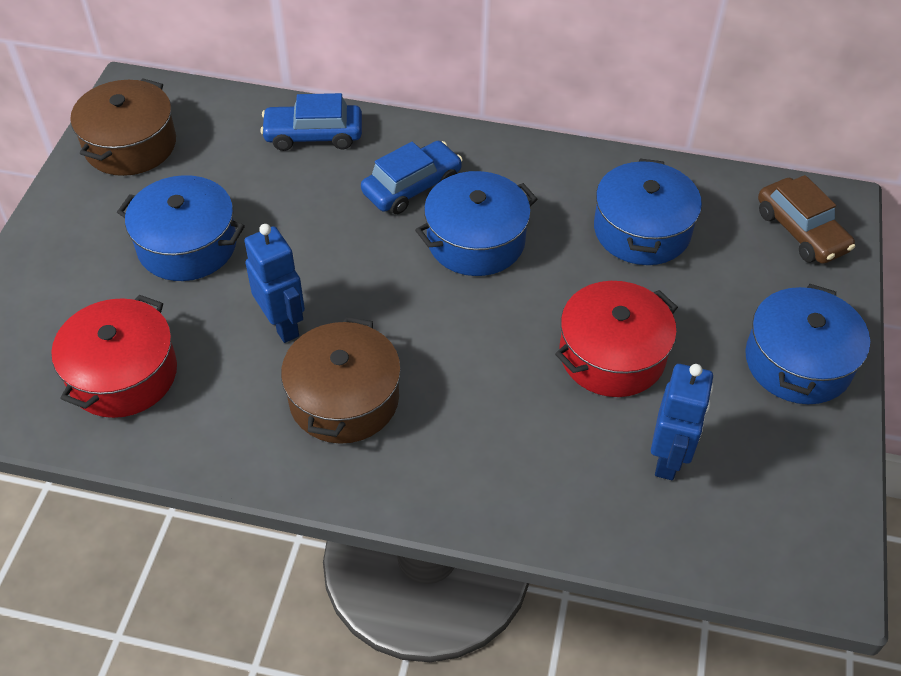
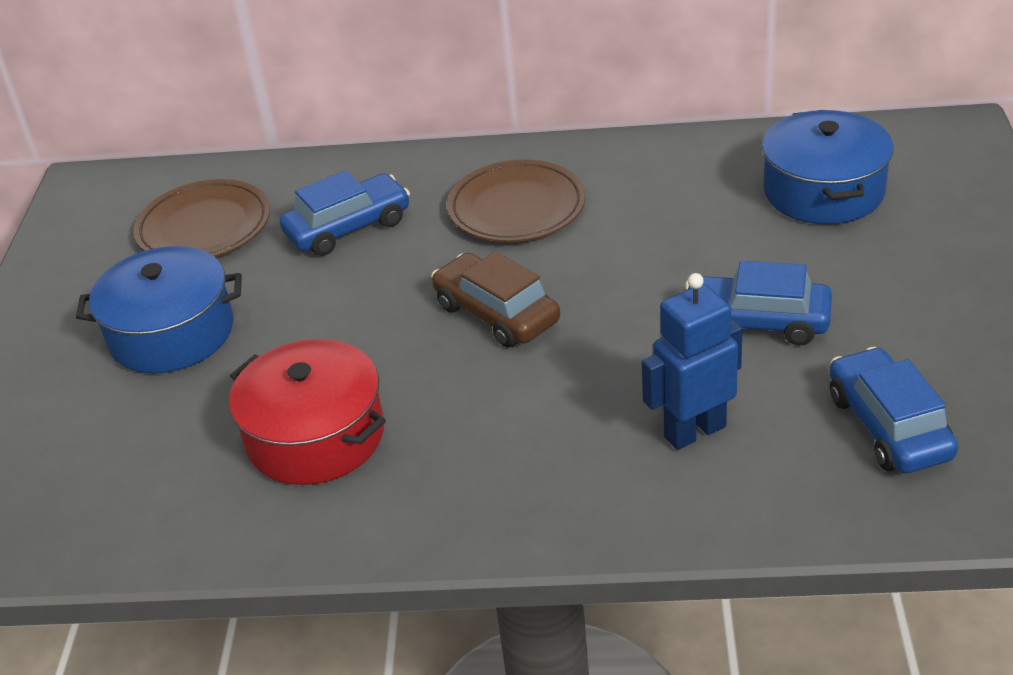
blue car: [260,93,362,151] [361,141,463,214] = 2 -> [280,170,410,256] [685,261,832,346] [829,347,958,473] = 3
blue pot: [117,175,245,281] [415,171,537,276] [594,158,702,265] [745,284,870,404] = 4 -> [76,246,242,374] [762,110,893,224] = 2
blue robot: [244,224,305,343] [651,364,713,480] = 2 -> [642,273,743,450] = 1
brown plate: none = 0 -> [133,179,270,257] [447,160,585,242] = 2
brown pot: [70,78,176,176] [281,317,401,444] = 2 -> none = 0
red pot: [51,295,177,418] [555,281,678,397] = 2 -> [229,339,386,485] = 1

